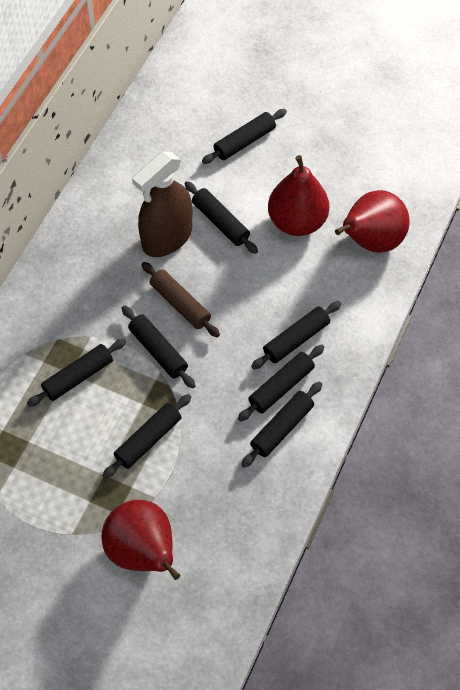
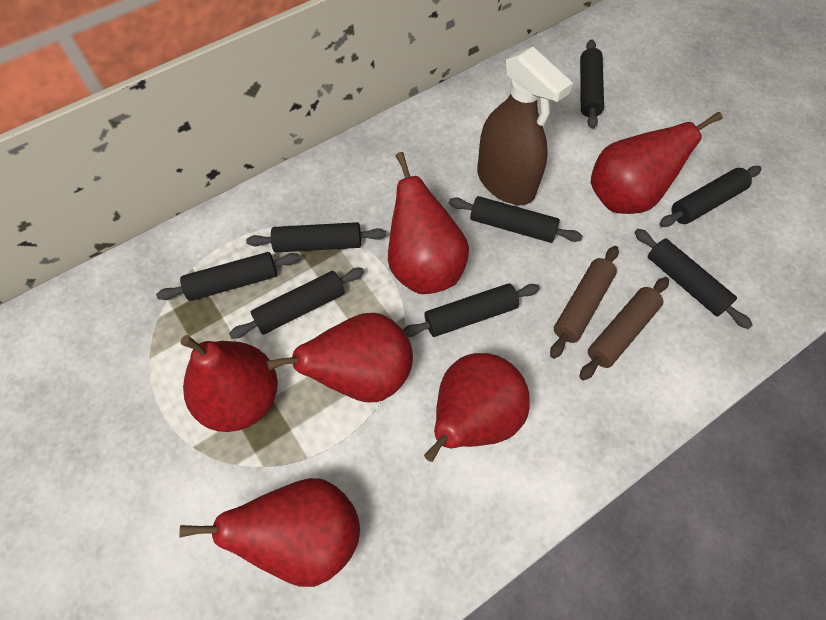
brown rolling pin: [141,262,220,337] = 1 -> [550,246,619,359] [579,277,669,380] = 2
red pear: [102,500,180,580] [268,155,329,236] [335,190,410,253] = 3 -> [179,478,360,587] [181,335,278,432] [267,313,413,402] [388,152,469,294] [424,353,530,462] [591,112,723,214] = 6

